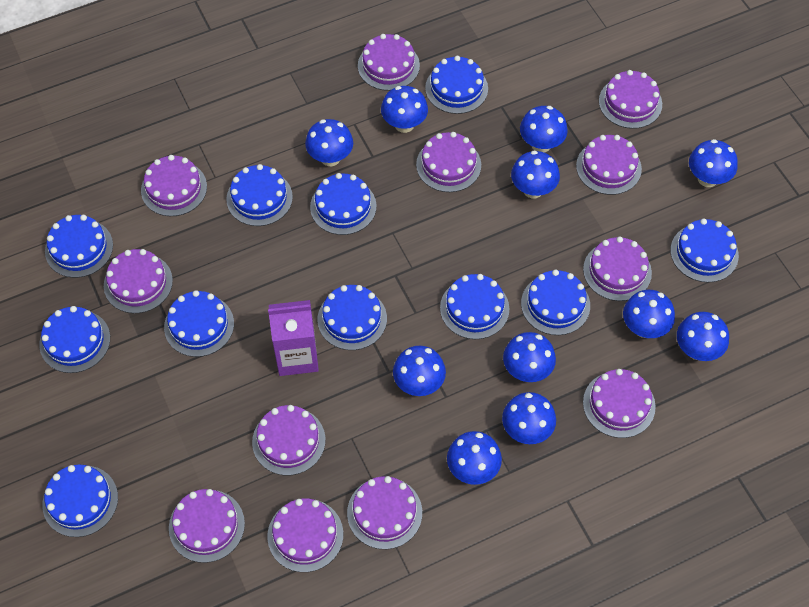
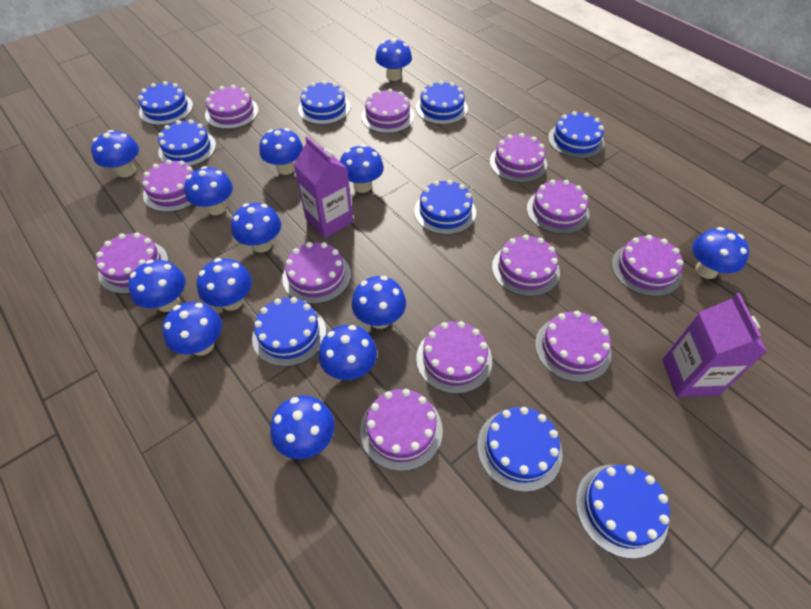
blue cake: [39,306,110,373] [42,465,118,537] [45,215,113,278] [164,290,234,357] [226,164,293,226] [310,173,377,235] [317,285,387,350] [425,56,488,114] [440,274,509,339] [521,270,590,335] [670,219,739,283] = 11 -> [138,81,193,125] [158,120,216,166] [252,297,326,367] [298,81,350,125] [414,180,476,235] [416,81,468,125] [477,407,563,492] [548,111,605,158] [576,465,670,559] = 9
blue mushroom: [305,119,353,166] [381,86,428,133] [393,346,446,396] [447,431,502,485] [502,392,556,444] [503,332,556,382] [511,151,560,198] [520,106,568,153] [623,290,675,338] [677,312,729,361] [689,139,738,187] = 11 -> [91,130,139,178] [128,260,186,312] [162,302,222,356] [184,166,233,215] [197,258,252,311] [231,203,281,253] [259,128,303,175] [270,396,335,459] [319,325,377,380] [340,144,384,193] [351,276,406,329] [375,38,412,81] [692,227,749,279] = 13
purple carton: [268,300,319,376] = 1 -> [294,136,353,238] [662,293,767,397] = 2

